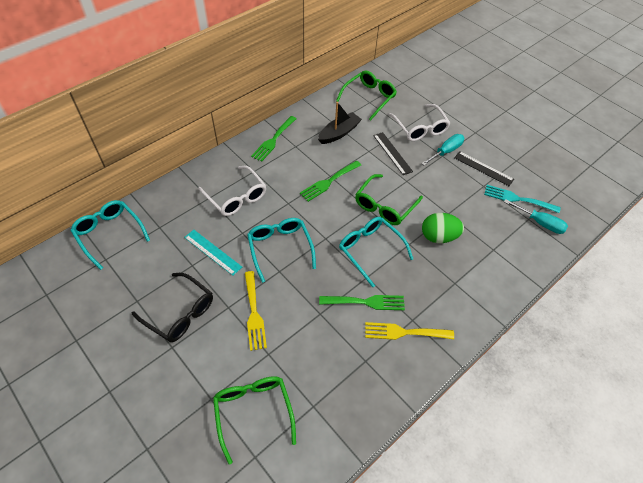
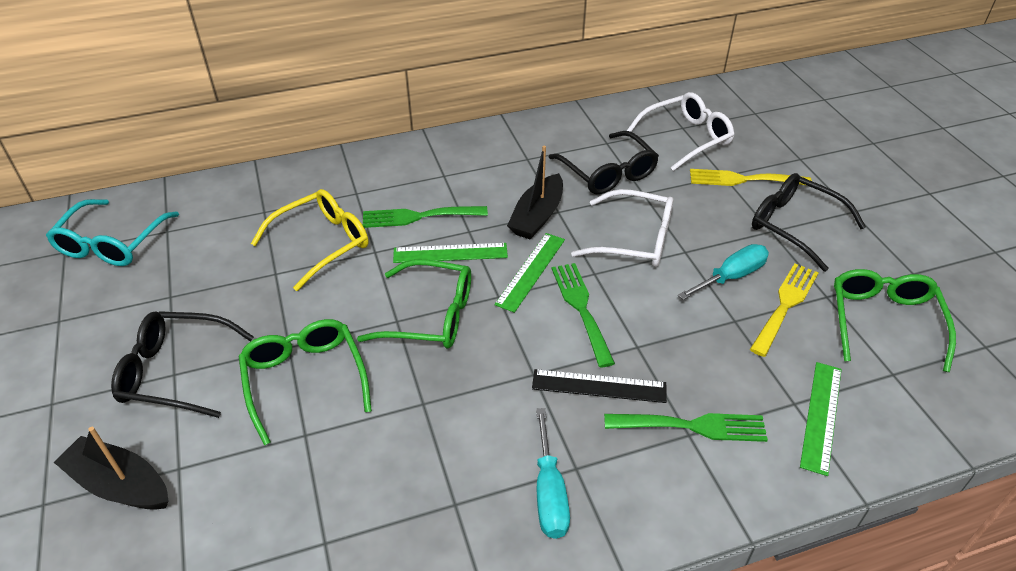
black boat: [318,102,362,144] = 1 -> [53,427,169,510] [507,146,563,239] = 2
black glasses: [132,273,213,342] = 1 -> [111,311,254,418] [549,131,659,195] [752,173,866,272] = 3
black ruler: [373,132,413,175] [454,151,514,186] = 2 -> [532,369,667,403] = 1
green egg: [422,213,464,243] = 1 -> none = 0
green ruler: none = 0 -> [393,243,508,263] [494,233,565,313] [800,362,842,476] = 3
turquoise fork: [484,185,560,213] = 1 -> none = 0
turquoise glasses: [70,200,150,270] [247,218,316,283] [339,217,413,287] = 3 -> [46,199,179,266] = 1
turquoise ruler: [184,230,242,276] = 1 -> none = 0
yellow glasses: none = 0 -> [251,189,369,291] = 1

